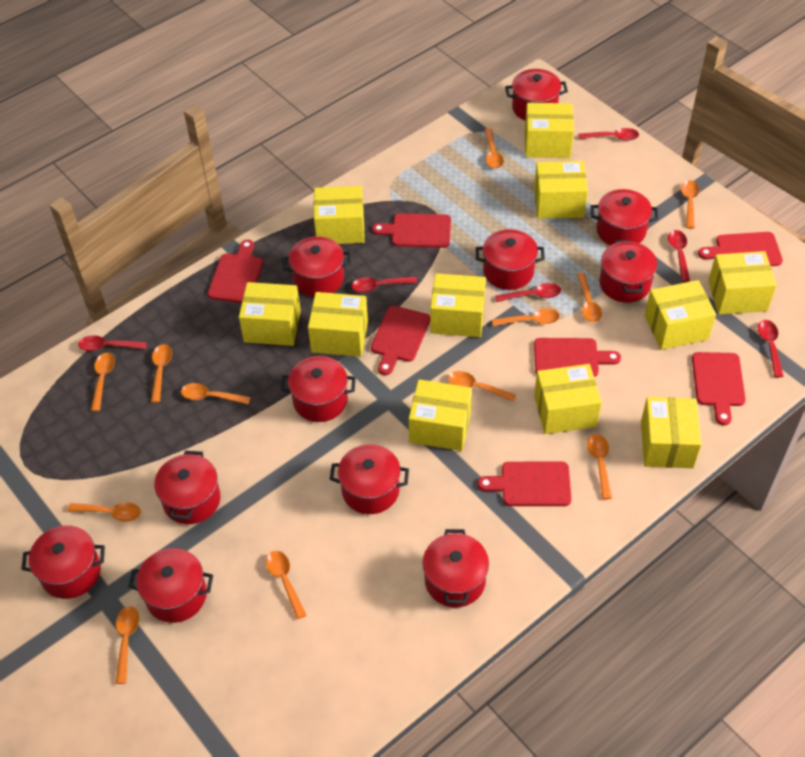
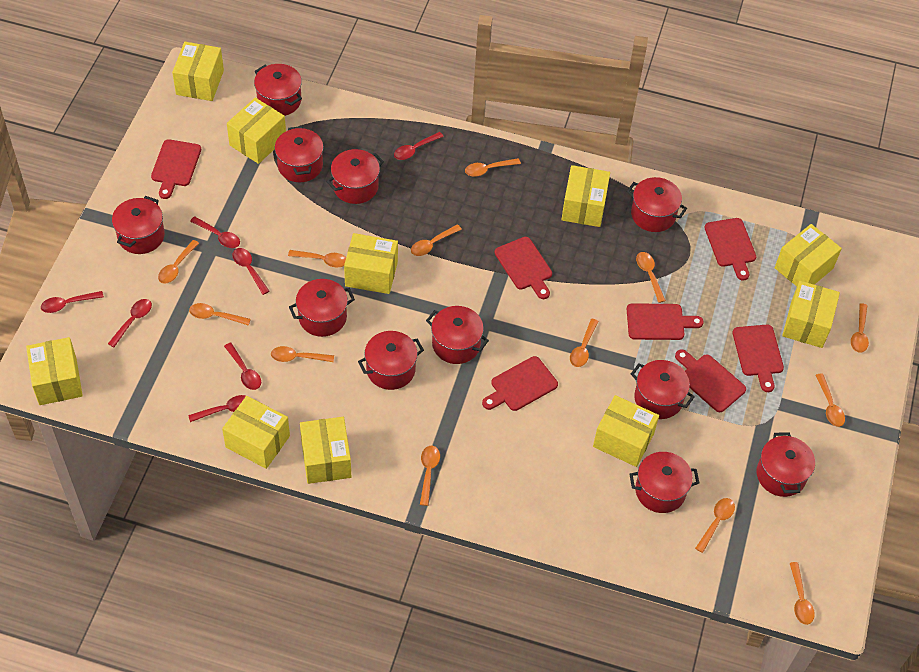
orange spoon: [68,502,141,522] [91,353,115,412] [116,606,139,684] [151,344,172,403] [181,383,251,405] [266,551,306,619] [448,371,516,402] [484,128,504,169] [492,309,560,326] [577,273,602,322] [587,434,612,499] [681,180,699,229] = 12 -> [158,240,199,284] [189,303,251,326] [271,346,334,362] [288,250,346,267] [411,224,462,256] [420,446,440,506] [465,158,521,177] [570,319,599,367] [636,252,666,303] [695,498,735,553] [790,562,815,625] [816,374,845,427] [851,303,869,353] = 13
red spoon: [78,335,147,351] [351,276,417,293] [495,283,561,302] [578,128,639,141] [668,230,690,282] [758,320,784,377] = 6 -> [41,291,104,313] [108,299,152,347] [188,395,246,422] [190,216,240,248] [224,342,261,390] [232,248,270,295] [394,132,444,160] = 7
yellow box: [239,282,301,346] [308,292,368,357] [314,186,365,244] [409,379,472,451] [430,273,486,337] [525,103,574,158] [534,161,588,219] [534,364,602,434] [641,397,702,468] [645,280,716,350] [708,251,777,314] = 11 -> [26,337,83,405] [172,42,224,101] [222,396,290,469] [227,98,286,164] [300,417,351,484] [344,233,398,294] [561,165,610,227] [593,395,659,467] [775,224,842,286] [782,281,840,348] = 10

